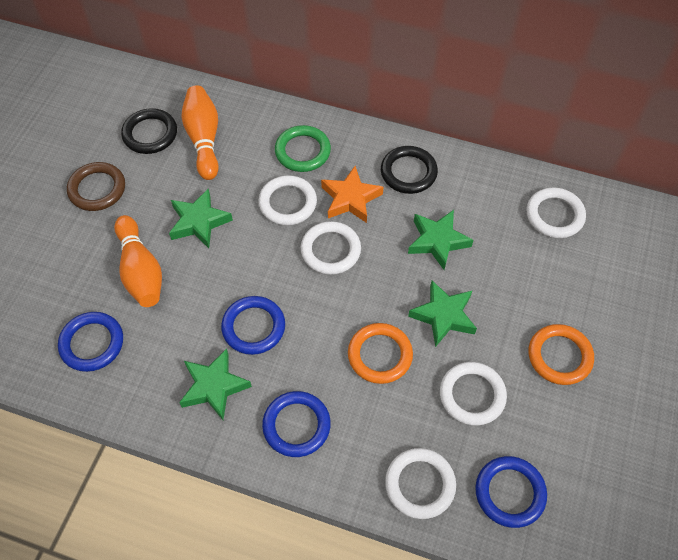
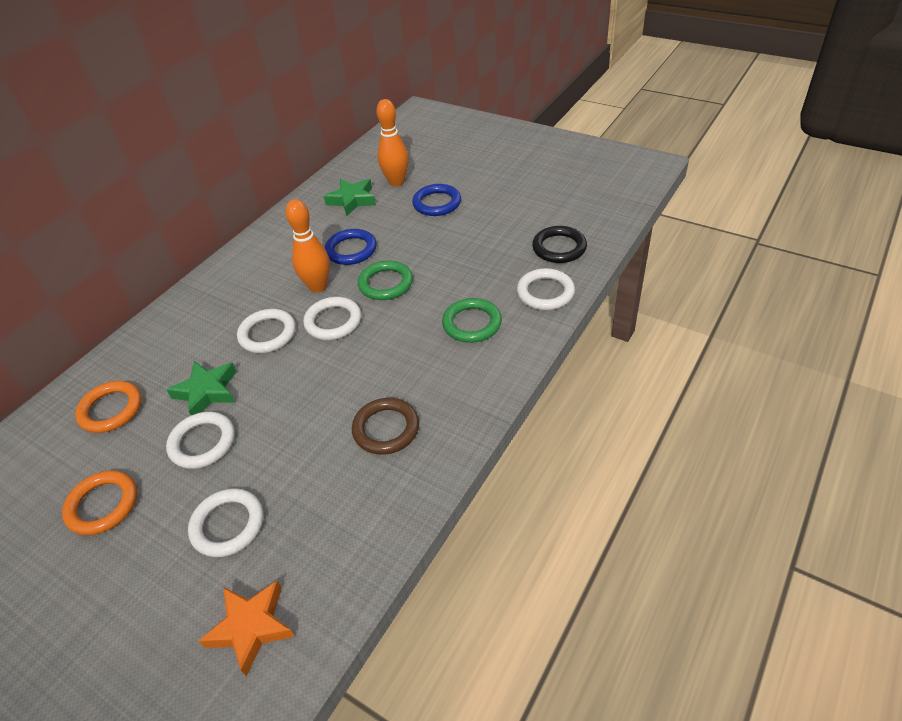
black ring: [121,108,177,154] [381,146,438,194] = 2 -> [532,226,587,263] = 1
blue ring: [58,312,123,372] [221,296,285,355] [262,391,331,457] [475,456,547,528] = 4 -> [325,229,377,265] [412,184,461,216] = 2
green ring: [275,125,331,172] = 1 -> [358,260,413,300] [442,298,502,343] = 2
green star: [169,188,233,248] [179,348,252,420] [408,210,473,270] [408,281,477,347] = 4 -> [166,361,237,415] [324,179,376,216] = 2

